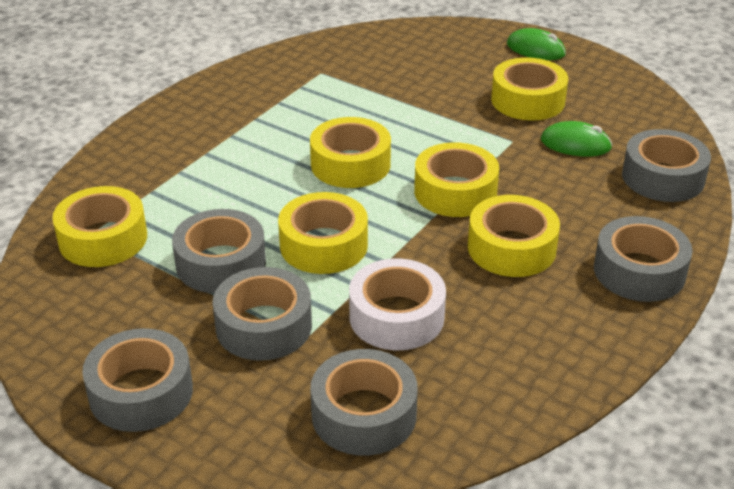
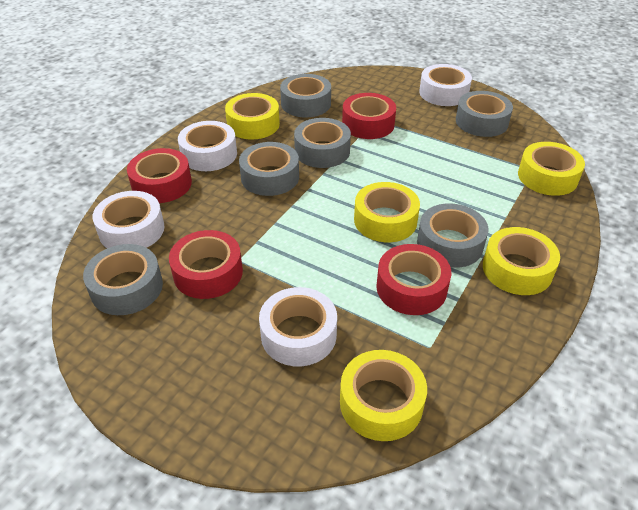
green mouse: [507,28,566,60] [541,121,612,157] = 2 -> none = 0
red tape: none = 0 -> [127,148,192,203] [169,230,243,299] [342,93,396,139] [376,244,451,315] = 4
white tape: [349,258,446,350] = 1 -> [92,191,164,248] [178,121,237,171] [259,287,337,366] [419,64,472,106] = 4
yellow tape: [52,186,147,267] [278,192,368,274] [310,117,391,188] [414,142,499,217] [468,195,560,277] [491,57,568,121] = 6 -> [225,93,280,140] [340,350,427,441] [354,182,420,242] [483,227,560,295] [518,142,585,196] = 5

